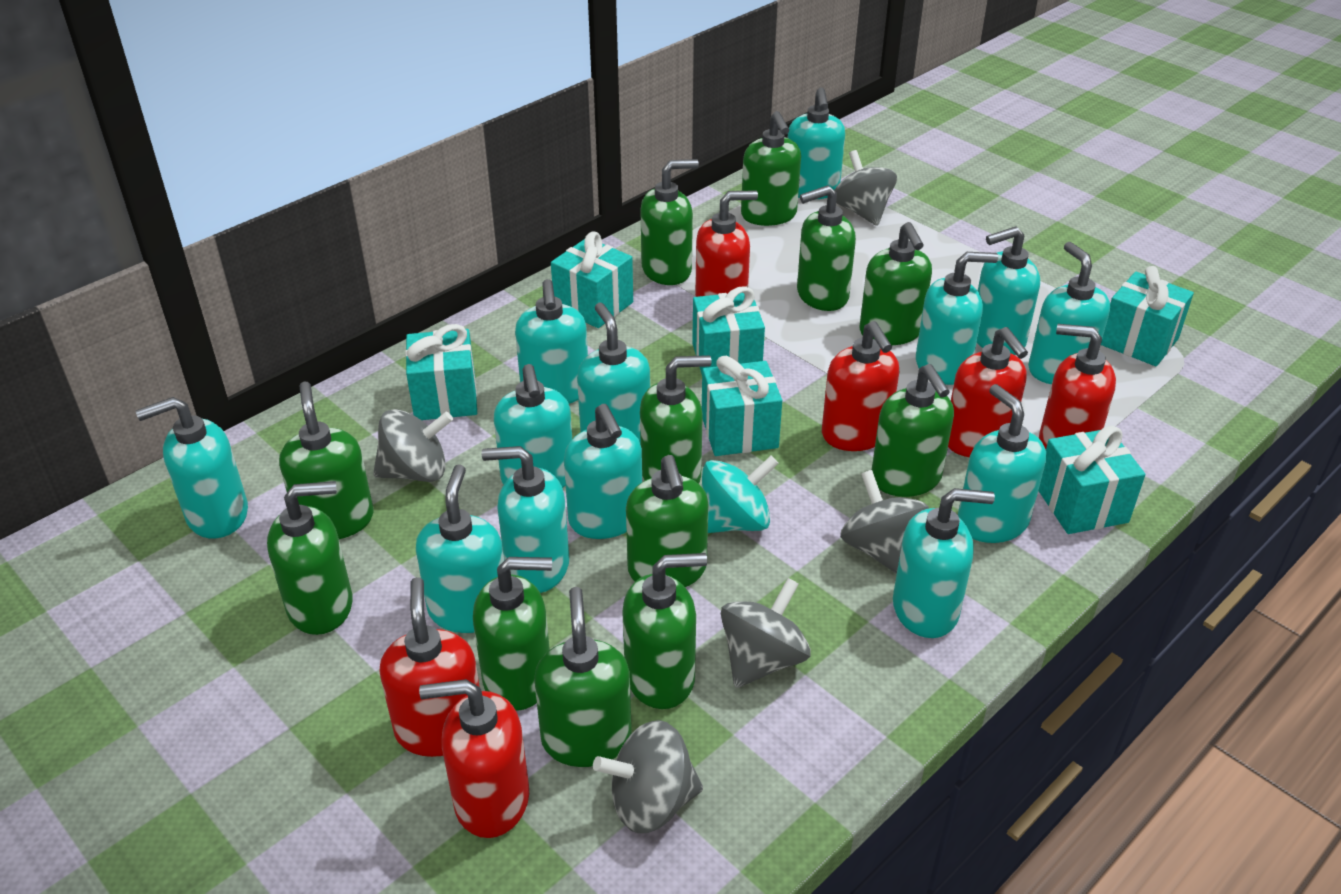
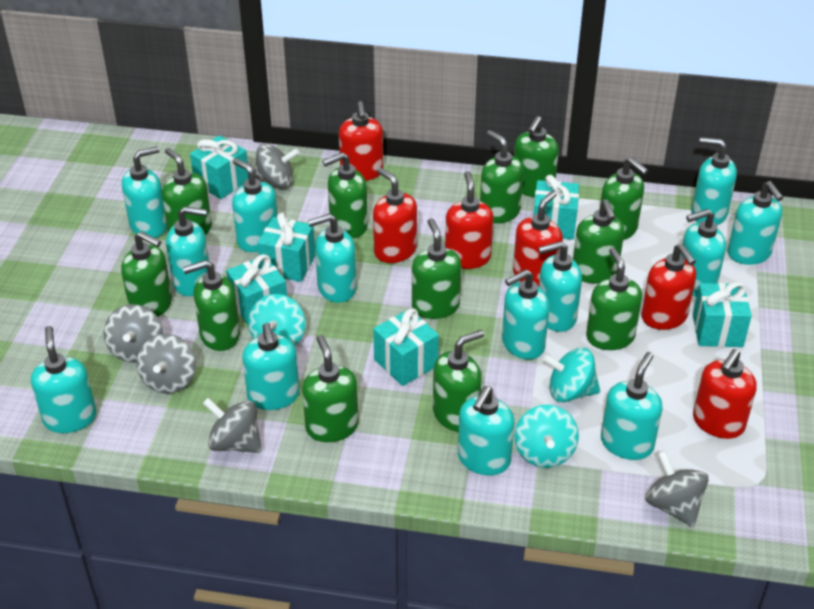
turquoise spinning top: [702,456,779,533] = 1 -> [248,294,305,346] [514,405,579,468] [542,348,600,402] = 3

